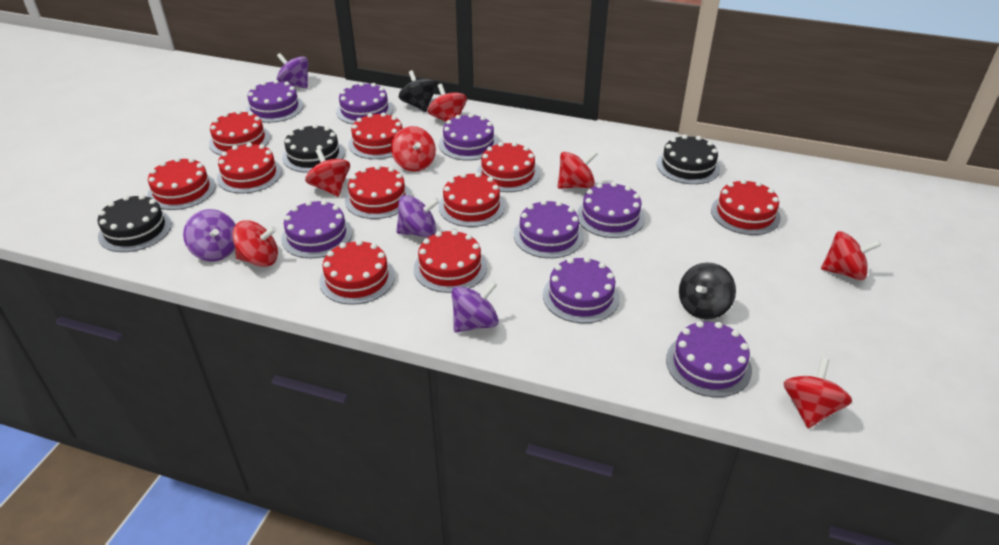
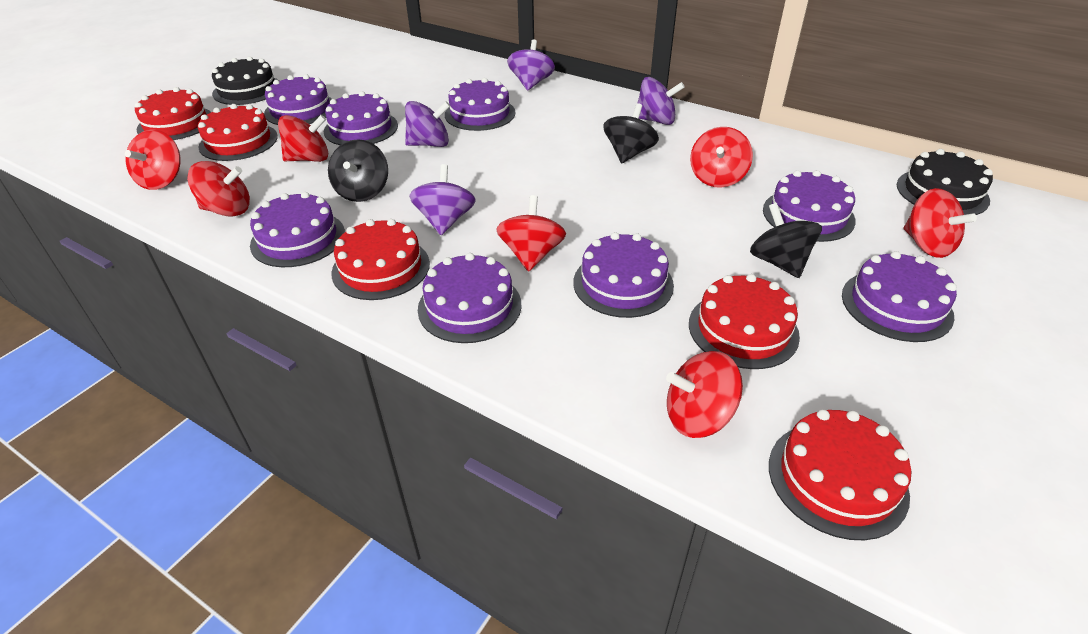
black cake: [98,194,172,252] [282,124,345,173] [657,134,720,184] = 3 -> [212,56,279,105] [897,149,993,215] = 2
black spinning top: [399,70,437,112] [679,262,736,320] = 2 -> [328,139,388,202] [603,103,659,163] [750,203,822,278] = 3
red cake: [147,157,216,210] [209,110,270,155] [217,142,282,193] [319,240,395,305] [345,165,411,219] [348,112,402,159] [414,230,487,293] [438,172,505,227] [477,142,540,192] [711,179,781,235] = 10 -> [135,87,211,140] [198,104,278,161] [331,219,430,300] [689,274,800,369] [769,409,911,540] = 5

